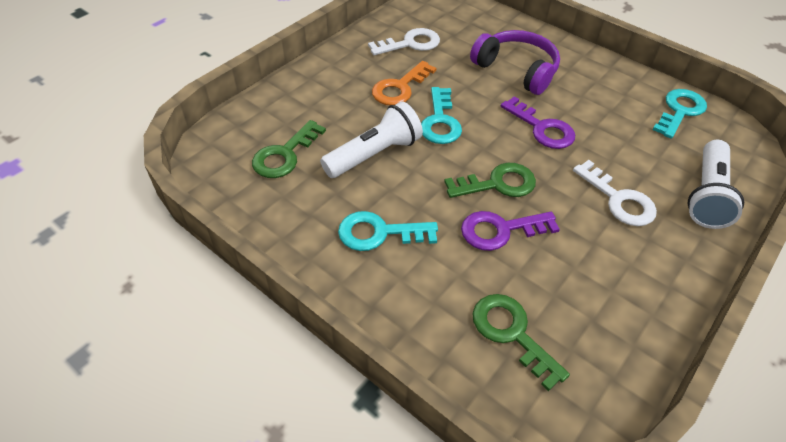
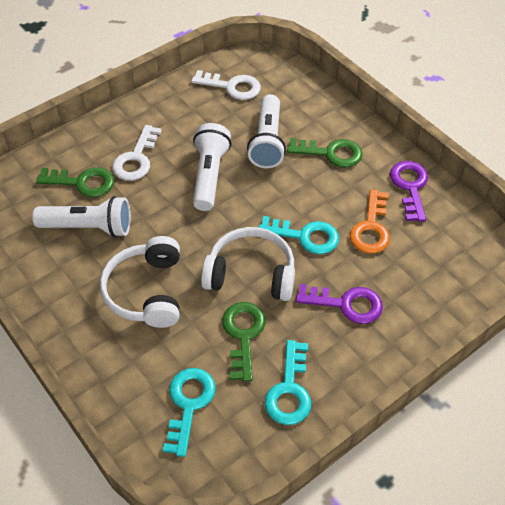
purple headphones: [470,30,560,95] = 1 -> none = 0
white flashlight: [320,101,423,178] [688,140,744,229] = 2 -> [32,196,131,237] [193,123,231,211] [247,94,286,168] = 3
white headphones: none = 0 -> [100,236,180,328] [201,227,295,301] = 2

